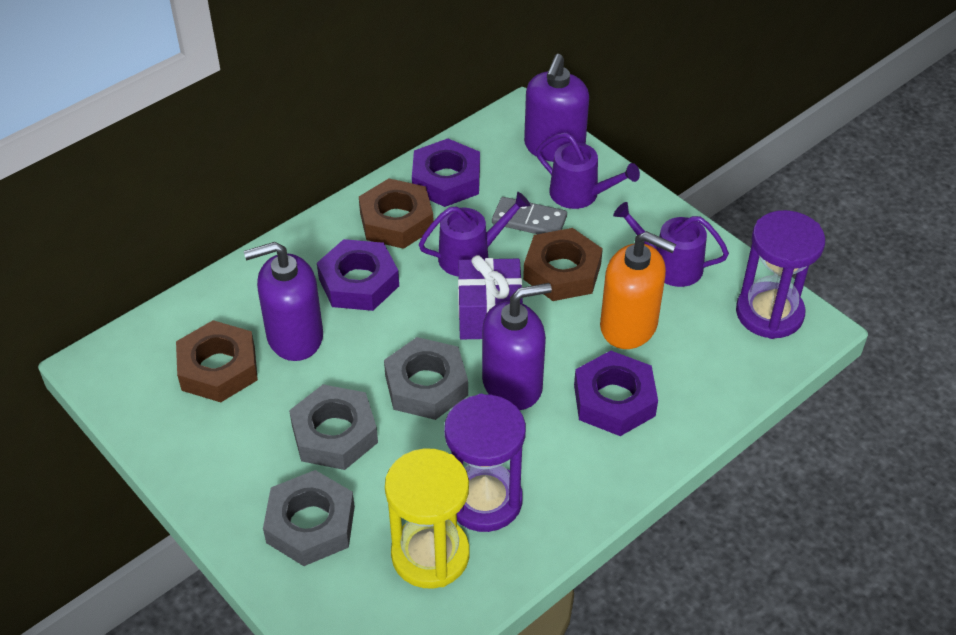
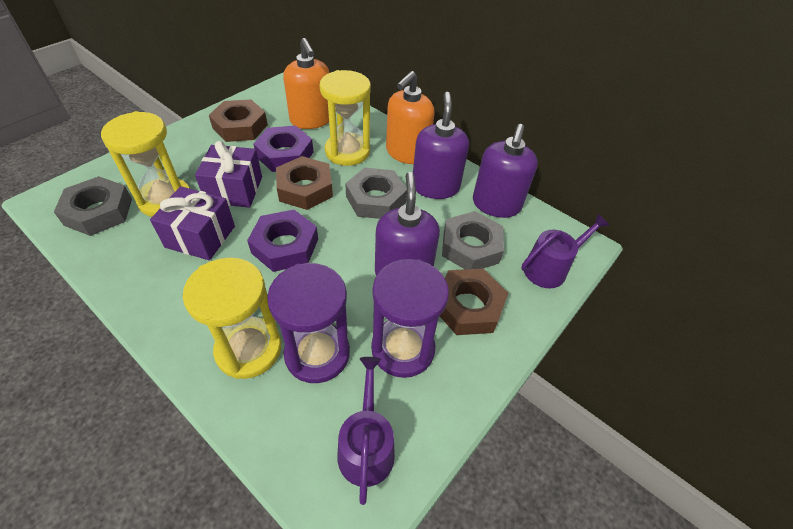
grey domino: [492,197,567,234] = 1 -> none = 0
orange soap dispenser: [600,231,676,349] = 1 -> [283,38,330,129] [386,71,435,164] = 2
purple gift: [458,255,523,339] = 1 -> [150,186,235,260] [195,141,262,208] = 2
purple nut: [317,239,399,311] [412,139,480,207] [574,351,658,436] = 3 -> [247,210,318,272] [253,126,313,172] = 2
purple watering can: [419,192,531,277] [536,132,640,209] [613,202,729,287] = 3 -> [338,357,395,505] [521,214,609,288] = 2
yellow hourglass: [385,449,470,588] = 1 -> [101,111,190,217] [183,258,282,379] [319,70,371,166] = 3

